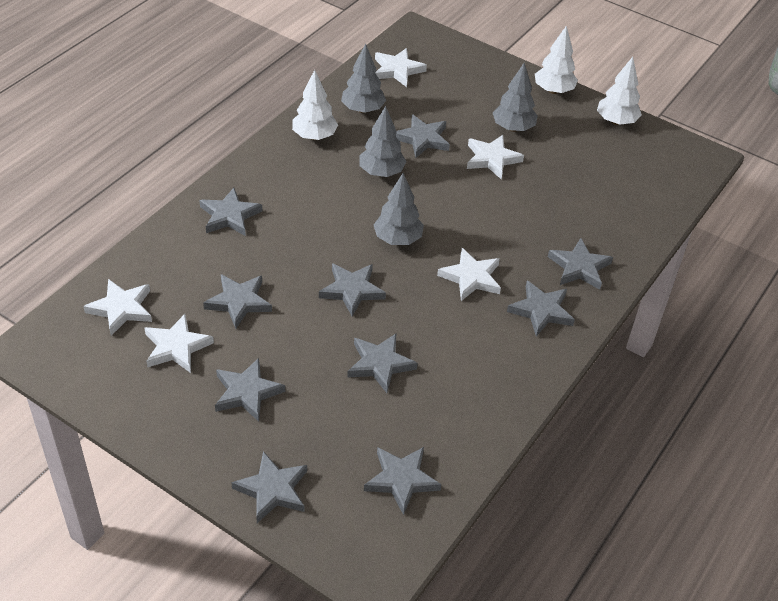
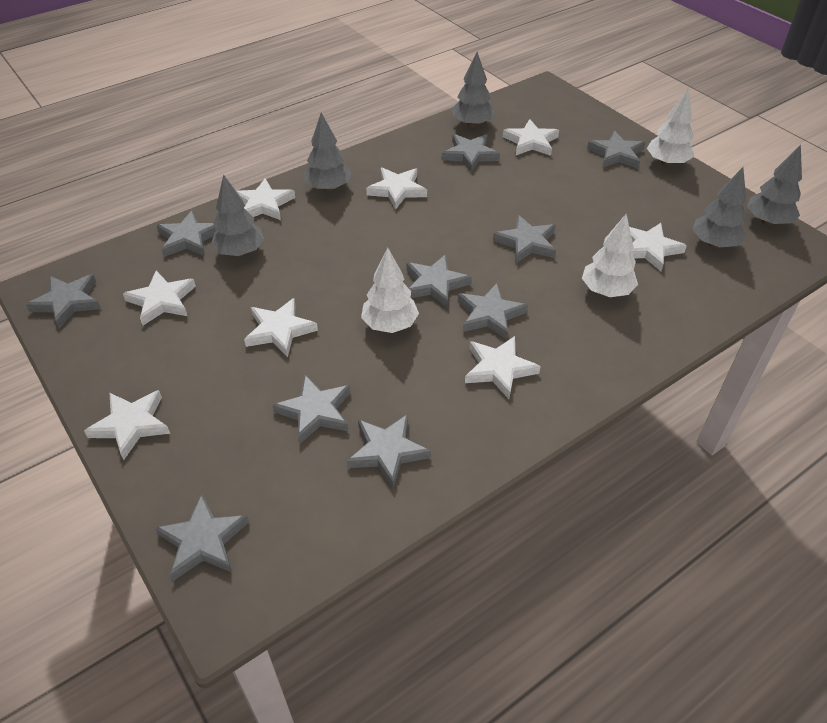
grey tree: [341,44,386,113] [359,106,407,177] [373,173,424,245] [493,63,538,132] = 4 -> [211,174,264,256] [304,113,352,192] [452,52,495,127] [692,167,746,248] [747,145,802,225] = 5
white star: [83,279,152,336] [145,314,214,373] [375,48,427,87] [437,248,501,301] [467,135,524,179] = 5 -> [84,390,170,460] [123,271,196,326] [236,178,295,220] [244,298,318,357] [366,168,427,210] [465,336,541,399] [503,119,559,156] [629,223,687,271] = 8

